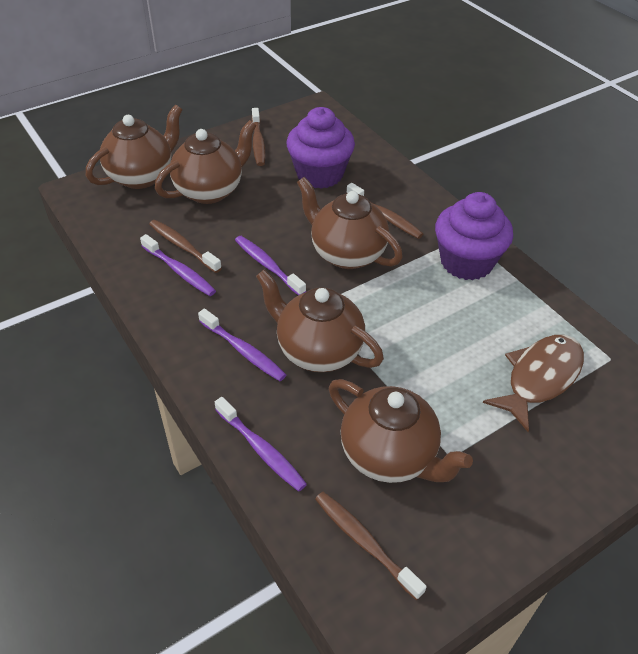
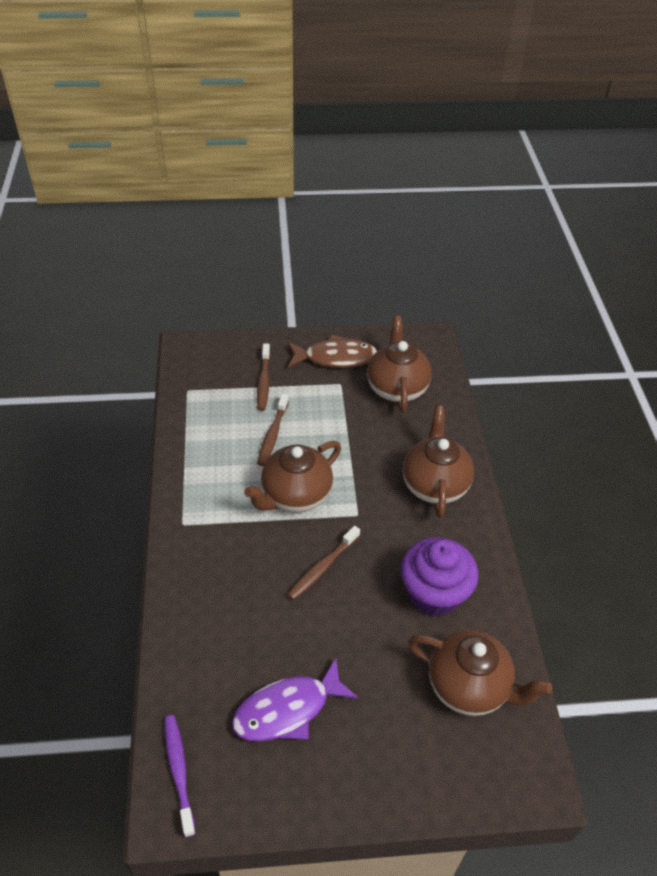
brown teapot: [86,105,183,189] [155,120,257,204] [256,270,384,372] [297,177,403,269] [329,379,473,483] = 5 -> [244,441,341,513] [367,316,431,412] [403,406,474,518] [408,630,552,716] = 4
brown toothbrush: [149,220,222,273] [252,108,265,166] [315,492,427,600] [346,183,423,239] = 4 -> [257,343,270,411] [257,393,289,466] [287,526,360,600] = 3
purple cupcake: [286,107,355,189] [435,192,513,280] = 2 -> [401,537,479,617] = 1
purple fish: none = 0 -> [232,658,358,741] = 1
purple toothbrush: [140,234,216,296] [198,309,286,381] [215,397,307,491] [235,236,306,296] = 4 -> [164,715,196,837] = 1

